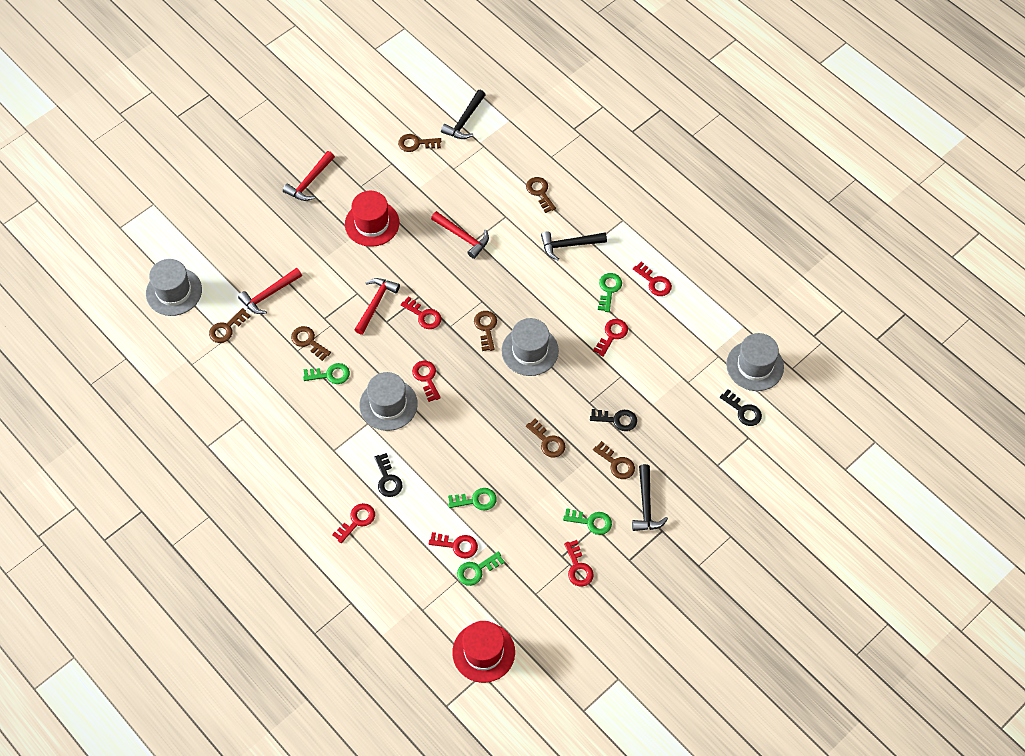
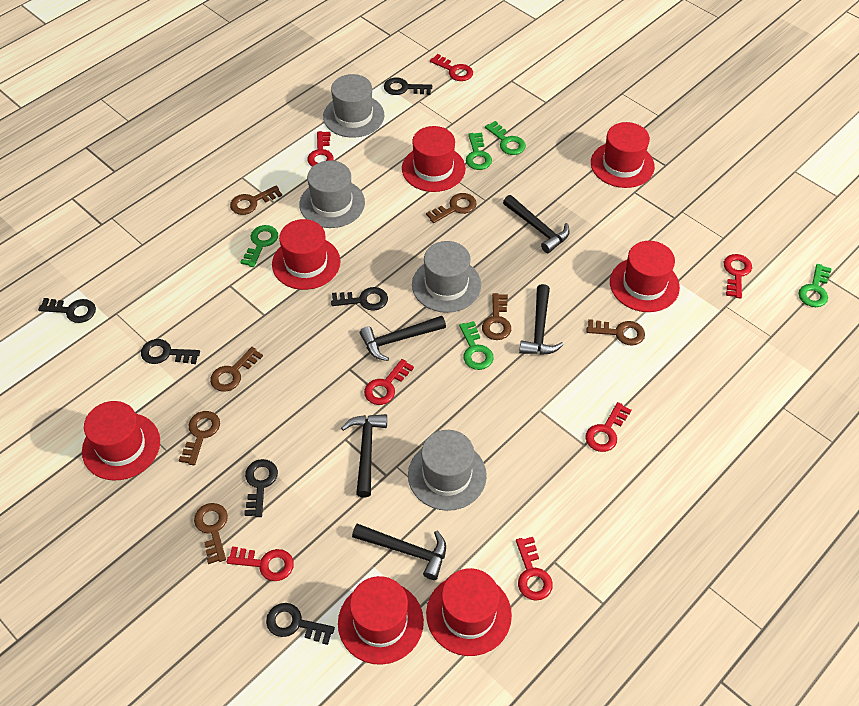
black hammer: [441,90,486,139] [541,231,607,261] [632,464,668,531] = 3 -> [341,414,387,497] [352,524,446,580] [360,316,446,361] [503,195,570,253] [519,284,564,355] = 5
black key: [374,453,402,497] [590,409,637,431] [720,389,762,426] = 3 -> [38,298,96,323] [141,339,200,364] [244,459,278,517] [266,603,335,645] [331,287,388,311] [384,78,432,95] = 6
red hammer: [238,268,302,314] [283,151,335,201] [354,278,400,335] [431,211,489,259] = 4 -> none = 0
red hat: [345,191,399,247] [452,621,515,683] = 2 -> [82,401,160,481] [272,219,341,290] [338,576,424,665] [402,126,466,192] [426,568,512,656] [591,122,655,188] [610,241,680,312] = 7

